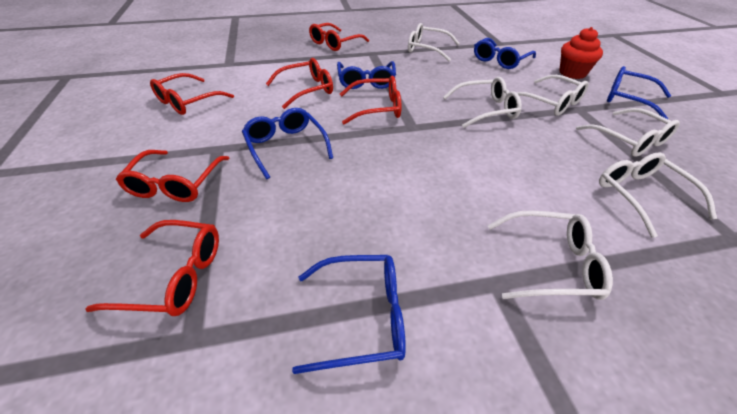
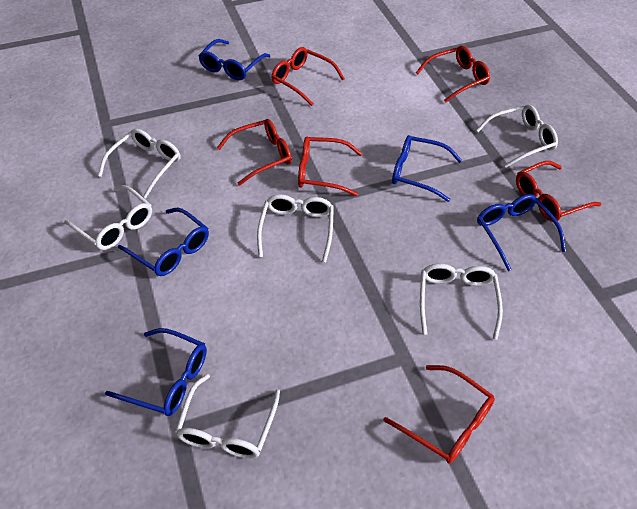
red cupcake: [559,27,603,79] = 1 -> none = 0

